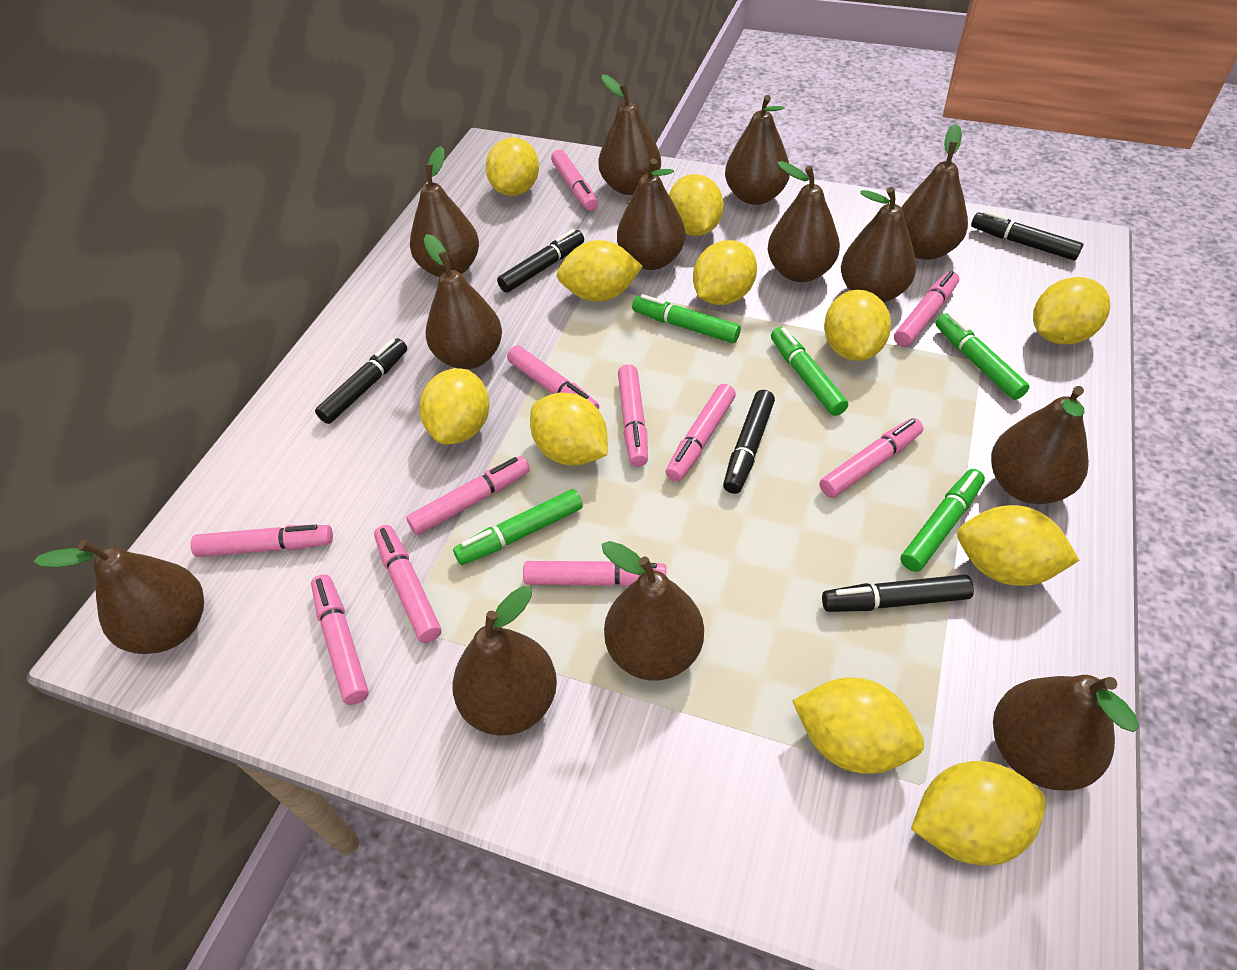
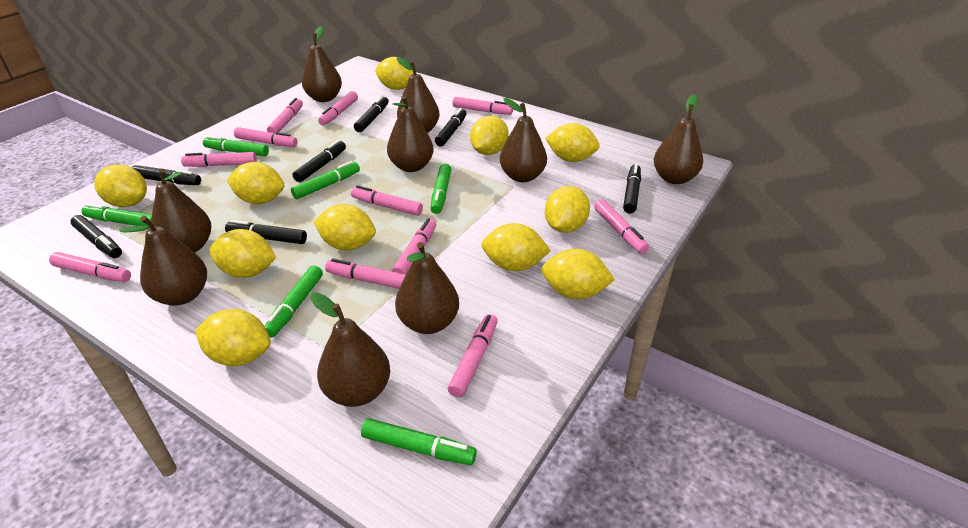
black marker: [315,338,407,424] [497,229,584,293] [723,390,775,494] [822,575,974,612] [971,211,1083,260] = 5 -> [70,215,122,258] [132,165,201,185] [225,220,307,244] [293,140,346,182] [354,95,389,132] [435,108,467,146] [623,164,641,213] = 7
brown pear: [34,540,204,654] [410,146,479,277] [424,234,502,369] [452,586,557,736] [599,75,661,195] [602,541,704,681] [617,158,686,270] [725,95,790,205] [768,161,840,282] [841,187,917,302] [901,124,968,260] [991,386,1089,504] [993,675,1139,791] = 13 -> [119,216,207,306] [151,169,211,253] [302,26,342,102] [310,292,390,407] [387,95,434,172] [395,242,459,334] [397,57,440,133] [500,98,547,182] [654,94,703,184] = 9
green marker: [453,489,583,565] [632,294,741,343] [771,327,848,416] [901,469,985,572] [936,313,1030,400] = 5 -> [82,204,152,228] [203,136,269,156] [265,265,323,337] [291,161,360,199] [361,418,477,465] [430,164,451,214] = 6

